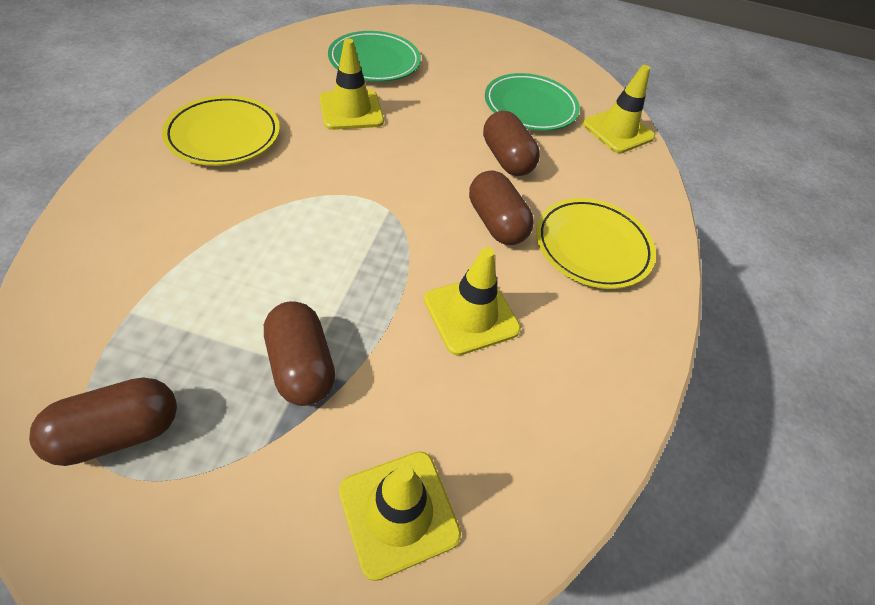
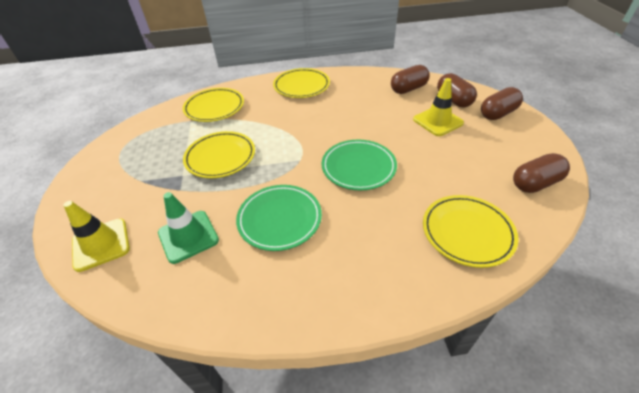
green traffic cone: none = 0 -> [158,192,219,264] = 1
yellow plate: [162,95,280,166] [536,198,656,289] = 2 -> [183,88,244,122] [183,131,255,178] [273,68,330,98] [423,195,518,268] = 4
yellow traffic cone: [319,39,384,130] [339,451,461,581] [424,247,521,356] [582,65,655,153] = 4 -> [64,201,130,272] [413,78,464,136] = 2

